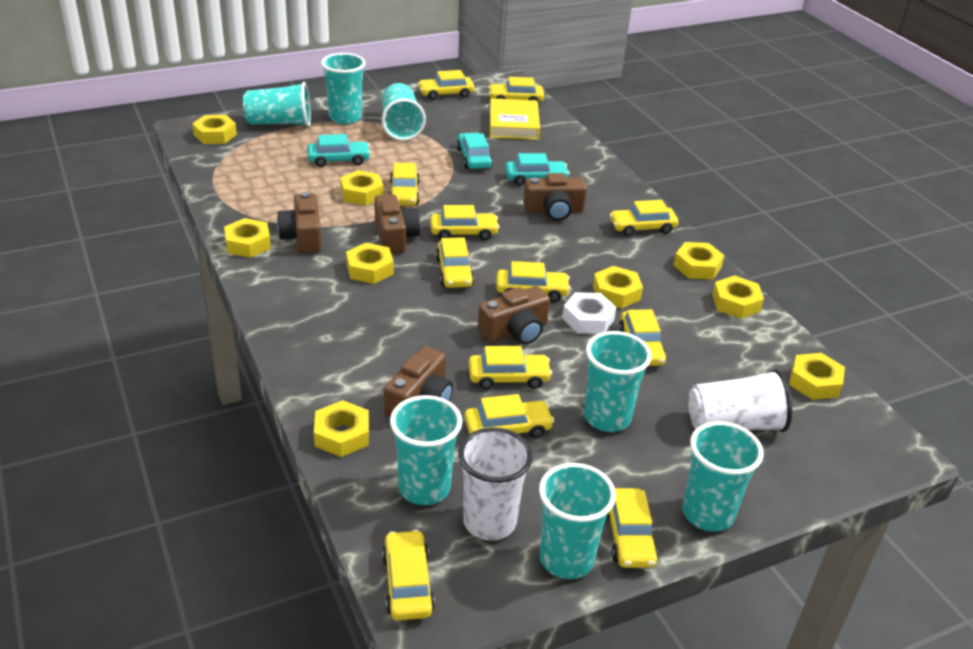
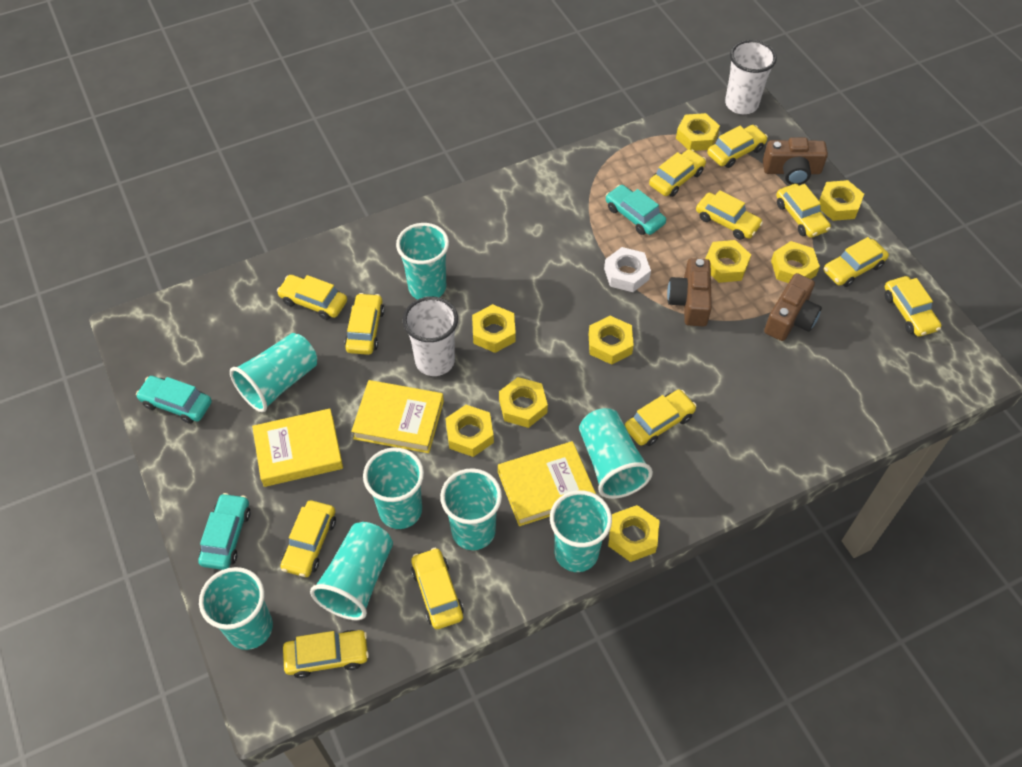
brown camera: [277,192,322,254] [374,194,420,254] [384,346,453,417] [478,286,550,345] [523,173,587,221] = 5 -> [667,258,712,326] [763,137,828,185] [764,273,822,341] = 3
turquoise cup: [243,82,311,126] [321,53,366,124] [382,83,426,141] [390,395,462,505] [539,463,616,579] [584,331,652,432] [682,421,764,532] = 7 -> [199,567,273,650] [230,333,317,413] [310,522,393,620] [363,447,424,529] [396,223,449,299] [440,468,502,550] [550,490,612,572] [579,408,653,499] = 8
yellow book: [490,98,540,140] = 1 -> [252,408,343,487] [351,380,444,453] [498,441,596,526] = 3

